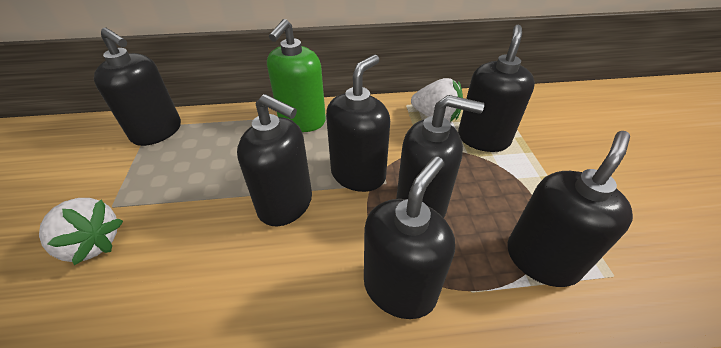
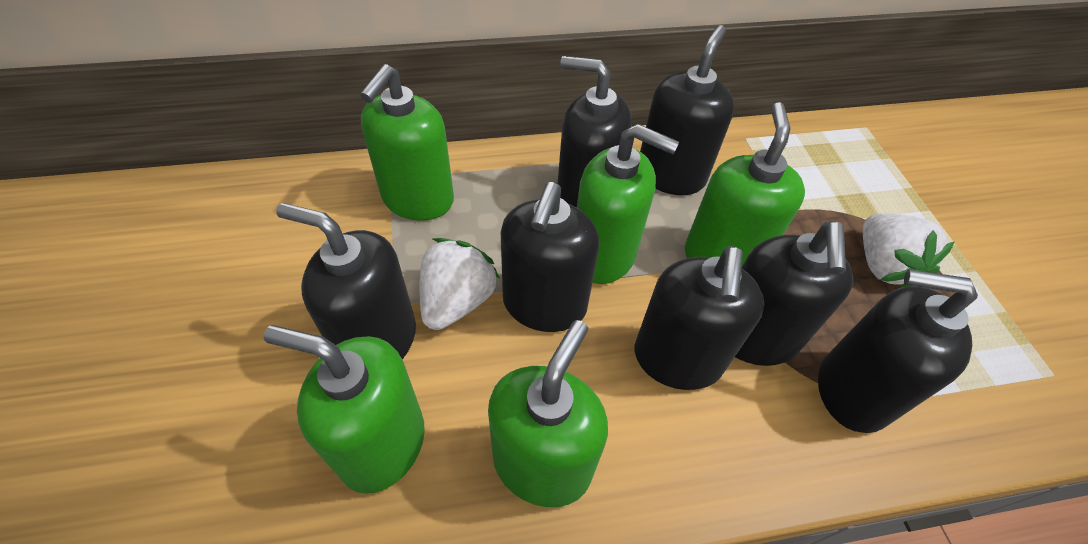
green soap dispenser: [267,19,326,132] = 1 -> [264,325,425,494] [360,64,454,221] [488,320,608,507] [577,124,679,284] [685,102,805,266] = 5

